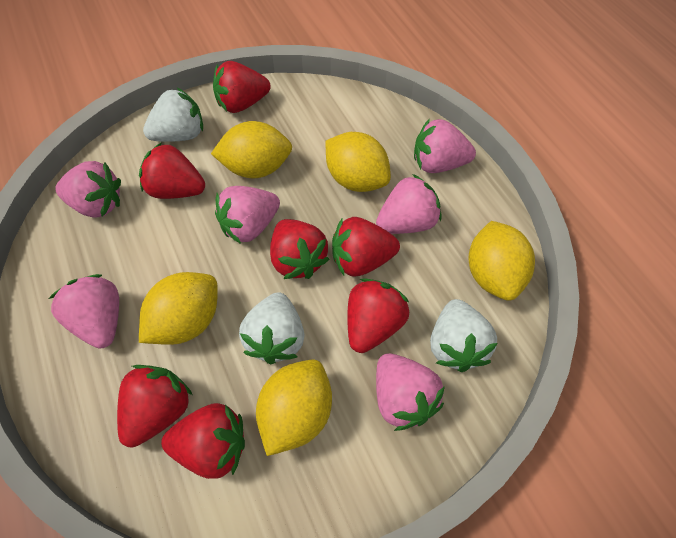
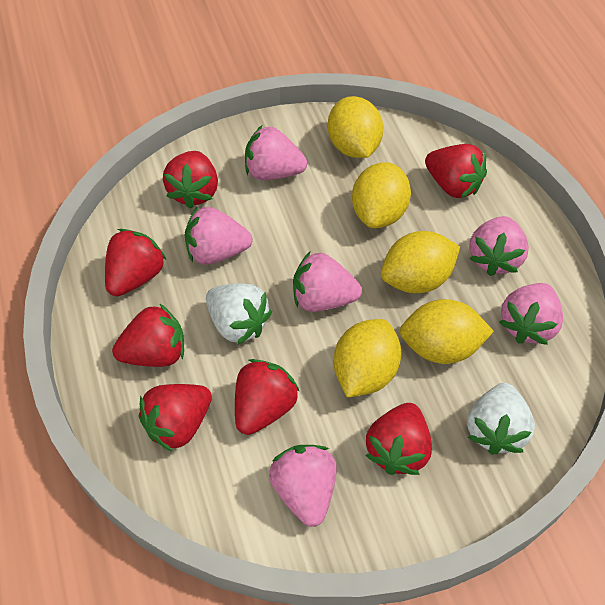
white strawberry: [143,88,203,142] [239,292,305,364] [430,299,497,372] = 3 -> [206,283,272,345] [467,383,535,455] = 2

